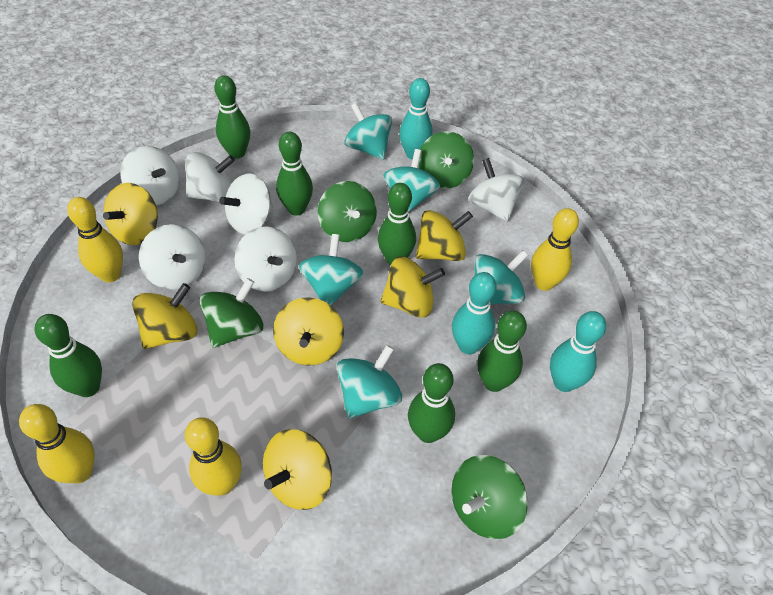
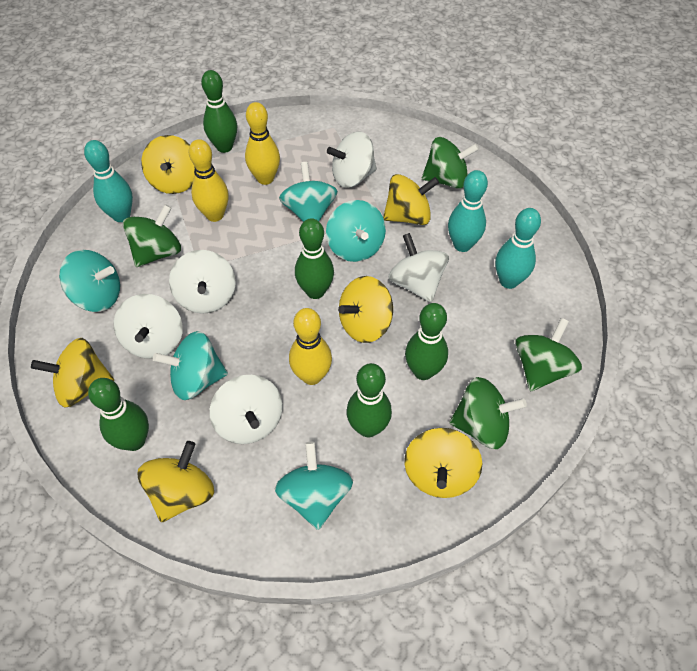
green bowling pin: [34,314,102,397] [214,75,250,159] [276,132,313,216] [378,183,416,265] [408,363,455,443] [477,311,527,392] = 6 -> [88,378,149,451] [201,70,237,153] [295,218,334,299] [346,363,392,437] [405,303,448,380] = 5
white spinning top: [120,146,180,205] [139,224,206,290] [185,152,235,202] [219,174,273,234] [234,226,297,292] [468,158,524,222] = 6 -> [114,294,183,359] [169,250,236,314] [210,375,283,444] [327,131,377,188] [388,233,449,303] = 5
yellow bowling pin: [19,404,95,483] [67,197,123,282] [185,417,242,496] [531,208,579,291] = 4 -> [188,139,229,222] [245,102,280,185] [289,308,332,385] = 3

